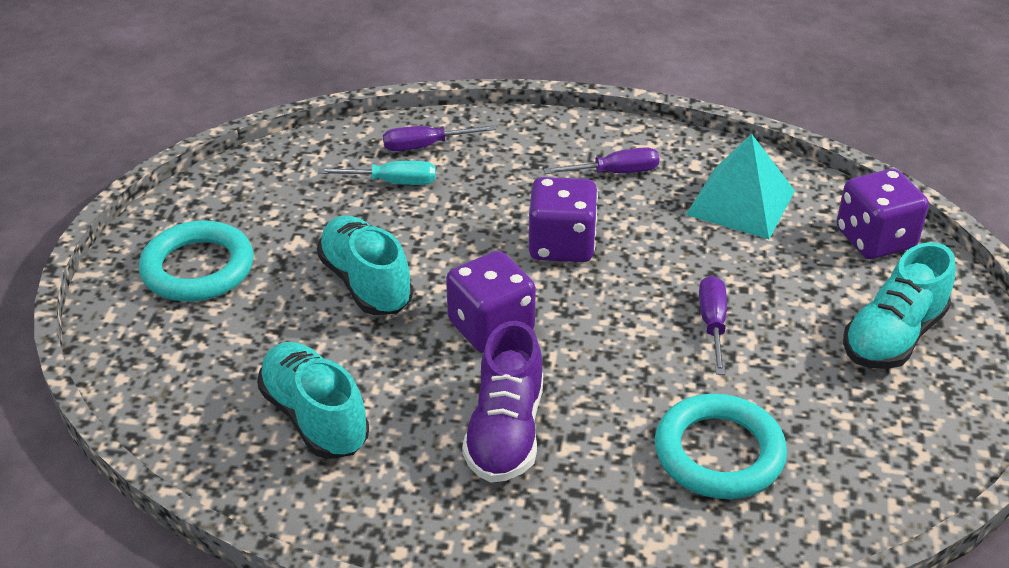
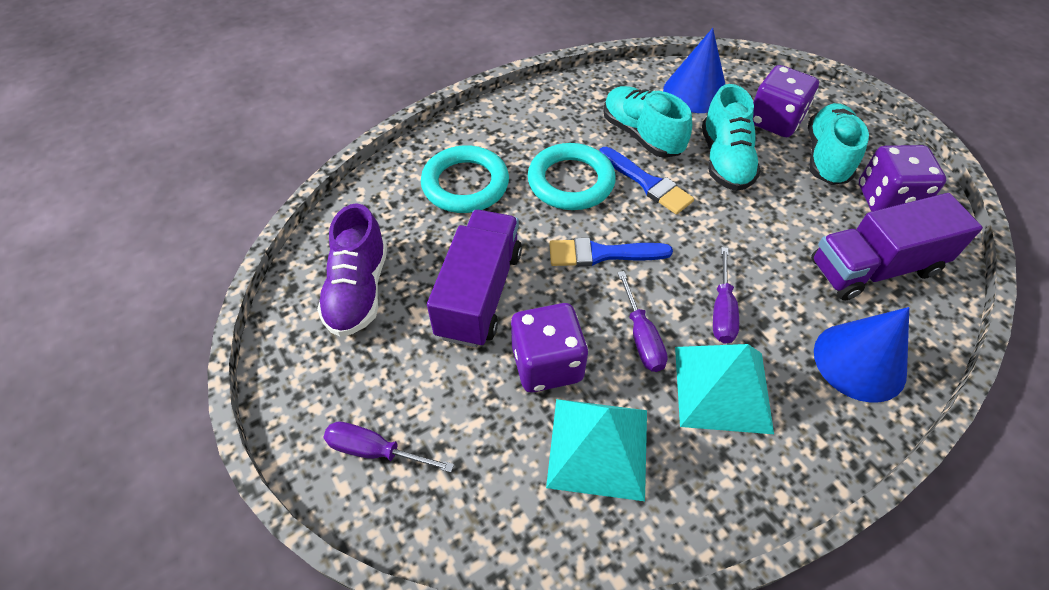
blue brush: none = 0 -> [549,238,673,267] [599,147,694,214] = 2
blue cone: none = 0 -> [663,28,726,113] [814,307,909,403] = 2
purple truck: none = 0 -> [427,210,522,348] [811,193,983,301] = 2
turquoise pyramid: [686,134,795,239] = 1 -> [546,399,647,501] [675,344,774,434] = 2
turquoise screwdriver: [318,161,436,185] = 1 -> none = 0

